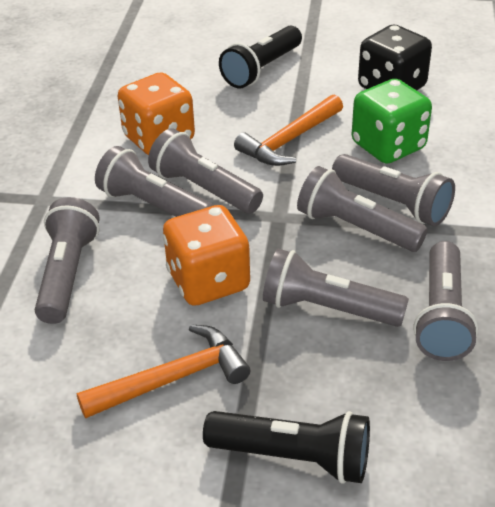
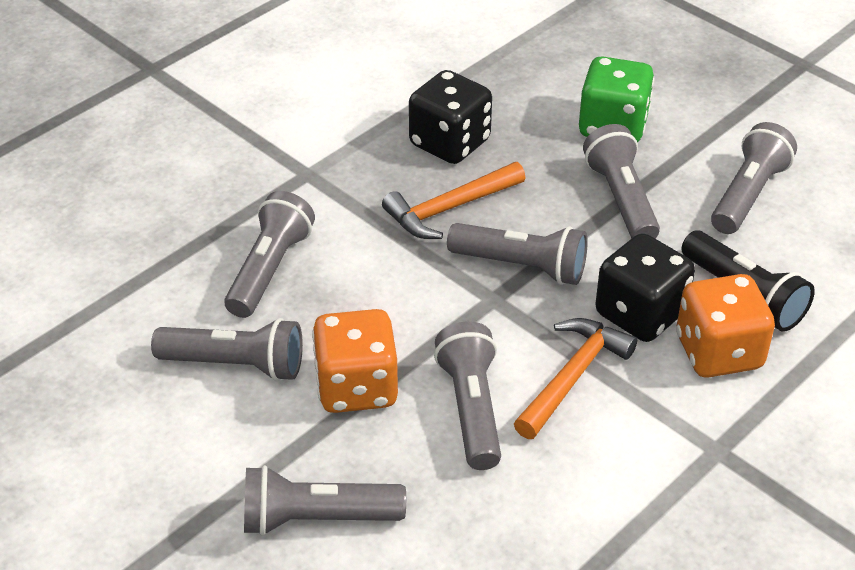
black dice: [358,25,432,90] = 1 -> [409,70,492,164] [596,233,695,342] = 2
black flashlight: [203,411,370,484] [219,26,302,88] = 2 -> [681,231,815,332] = 1

